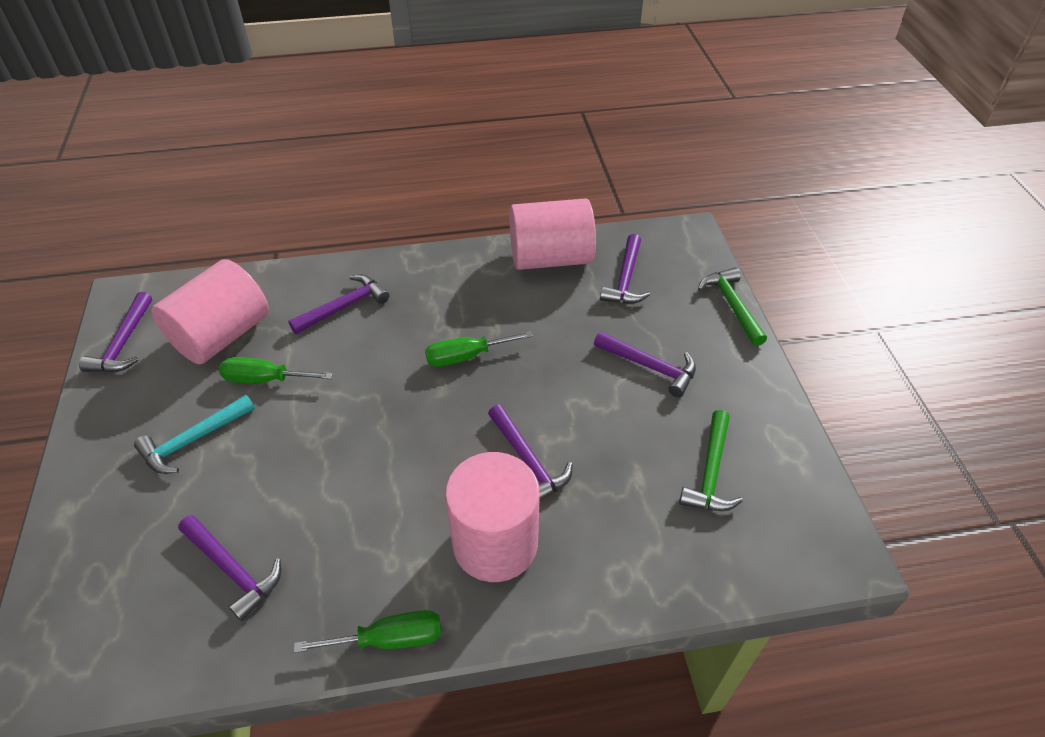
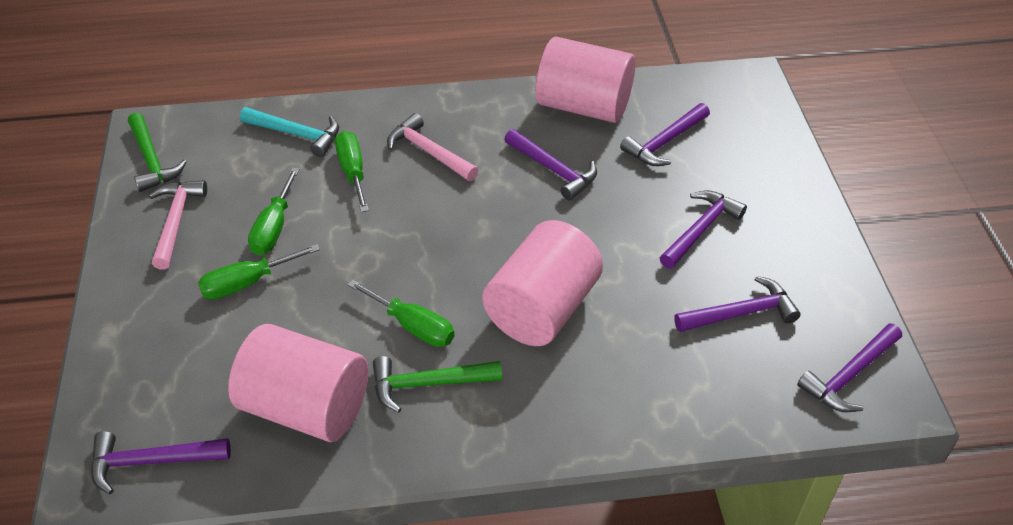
green screwdriver: [219,357,333,383] [294,610,441,653] [425,331,533,367] = 3 -> [198,244,320,299] [248,168,299,255] [335,131,369,212] [347,280,455,347] = 4
pink hammer: none = 0 -> [149,180,207,270] [387,113,478,181] = 2

